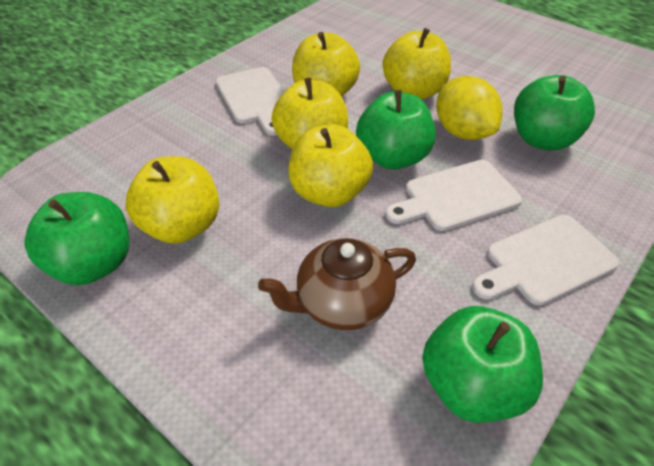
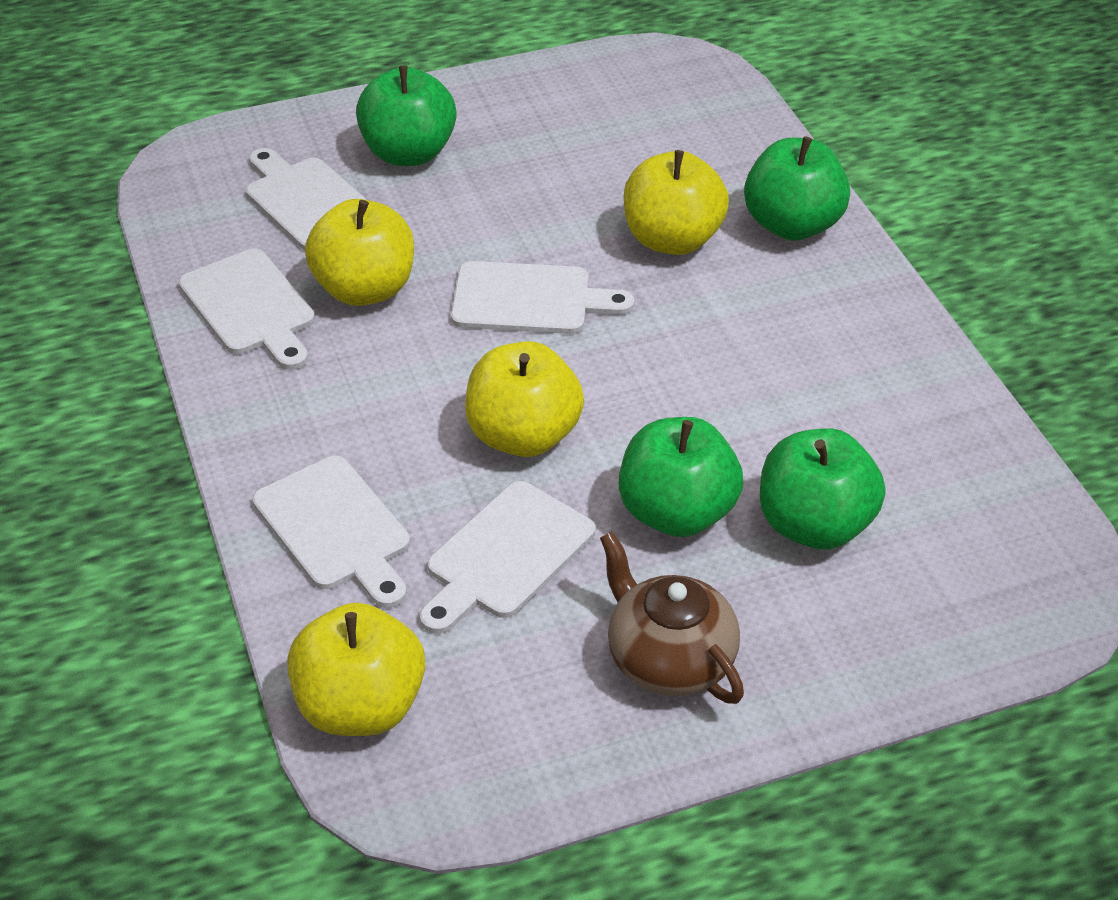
white cutting board: [215,67,284,136] [385,160,522,231] [472,215,620,306] = 3 -> [178,249,315,370] [246,148,367,250] [252,456,410,608] [420,481,596,634] [451,261,634,334] = 5
yellow apple: [125,156,219,244] [272,78,348,149] [289,124,373,207] [292,32,360,96] [383,28,451,99] = 5 -> [287,603,425,736] [305,199,414,306] [465,341,584,457] [624,150,729,255] = 4
yellow lemon: [436,76,503,140] = 1 -> none = 0

